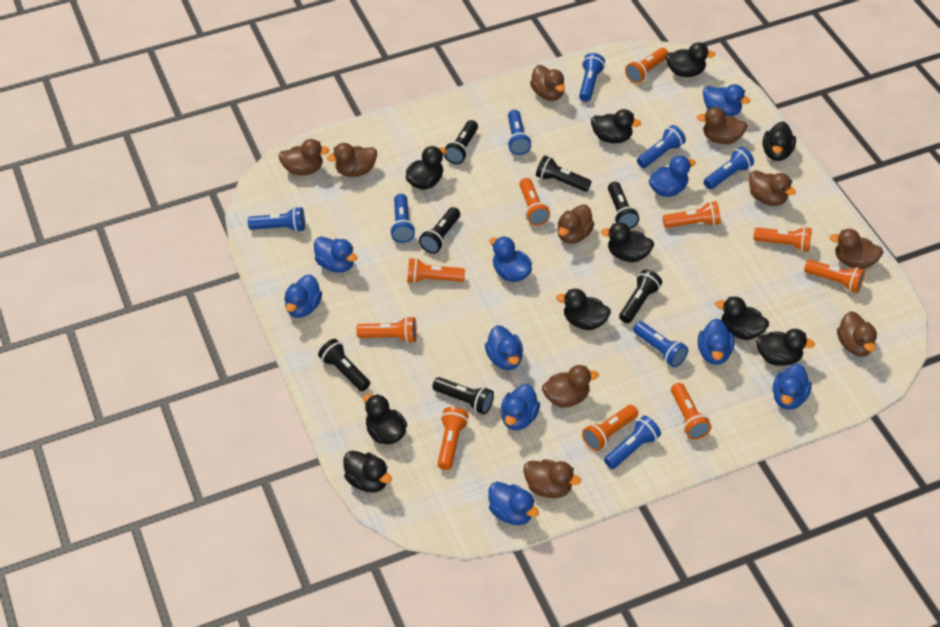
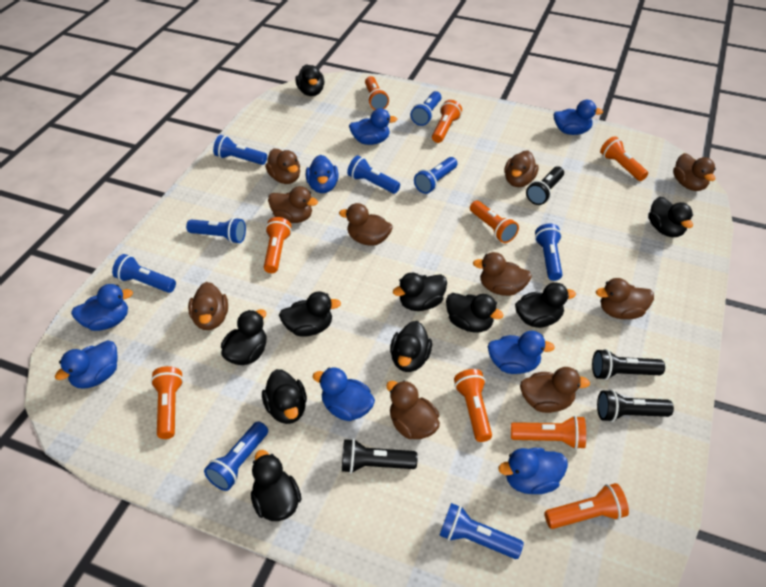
black flashlight: [318,339,370,391] [419,207,460,254] [432,377,494,414] [444,120,478,164] [536,155,591,192] [608,182,639,229] [619,269,662,323] = 7 -> [342,439,418,473] [526,166,564,205] [592,349,665,380] [597,389,674,422] = 4
blue duck: [284,274,322,318] [314,237,357,273] [485,325,523,370] [488,482,539,525] [489,236,532,282] [501,384,540,430] [649,156,696,197] [698,319,734,365] [703,84,750,116] [773,364,812,410] = 10 -> [55,340,118,389] [71,284,133,331] [306,155,338,193] [312,368,375,421] [349,108,397,145] [487,331,555,374] [498,448,568,494] [554,100,603,135] = 8
blue flashlight: [248,207,305,232] [390,194,415,243] [507,110,532,155] [579,53,605,102] [604,416,661,469] [633,321,688,367] [637,125,686,168] [704,147,754,189] = 8 -> [112,254,176,293] [186,217,246,244] [204,422,268,491] [213,135,267,165] [347,156,400,194] [411,91,441,126] [414,157,457,194] [439,503,524,559] [535,223,563,281] = 9
orange flashlight: [356,316,417,343] [407,258,465,284] [438,407,469,470] [519,178,550,226] [582,405,638,451] [625,48,668,84] [663,201,721,228] [671,383,711,439] [753,227,812,252] [804,260,865,293] = 10 -> [151,366,183,439] [264,217,292,273] [365,76,389,110] [432,100,462,143] [454,369,492,442] [470,201,519,243] [511,416,586,449] [544,483,629,529] [600,136,648,181] = 9

